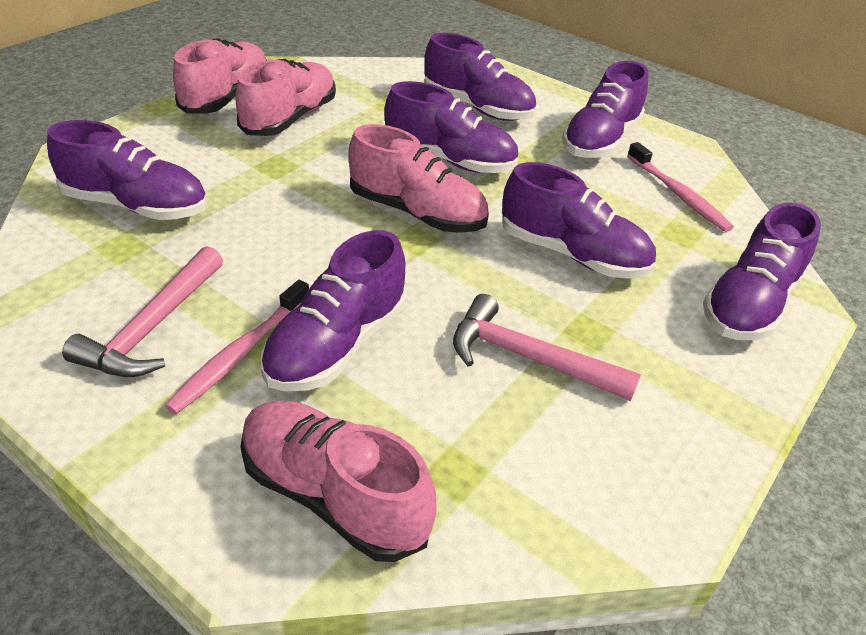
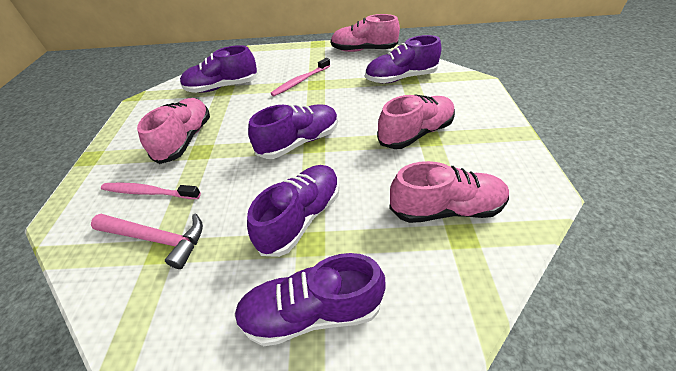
pink hammer: [62,246,223,377] [453,294,641,401] = 2 -> [91,214,203,269] = 1
purple shoe: [47,120,207,220] [261,230,407,391] [384,81,518,173] [424,33,536,121] [502,162,656,279] [562,61,648,158] [703,203,821,340] = 7 -> [180,45,258,93] [234,253,386,346] [247,165,339,257] [248,104,338,159] [365,35,441,83] = 5

